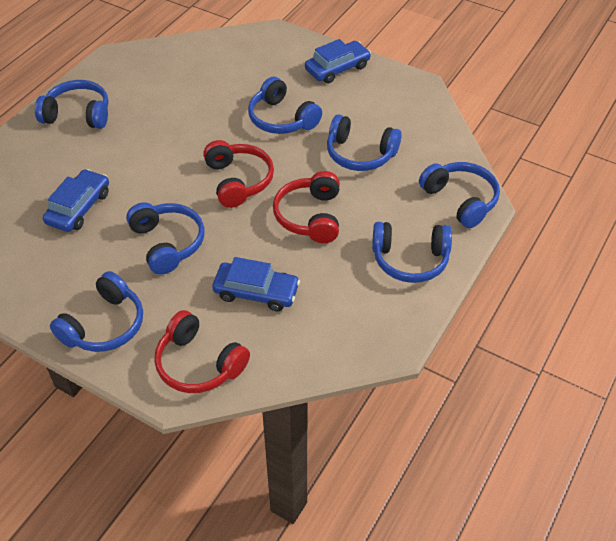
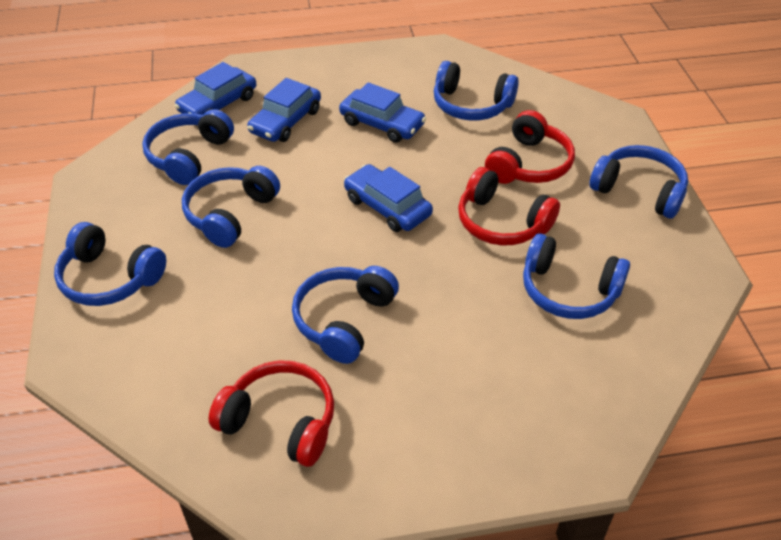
blue car: [43,169,109,232] [212,257,300,311] [305,39,371,83] = 3 -> [175,62,256,115] [247,78,321,142] [339,82,426,143] [344,164,433,232] = 4

